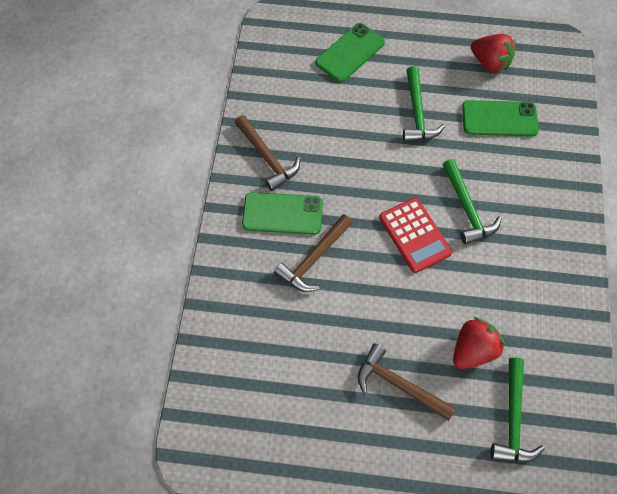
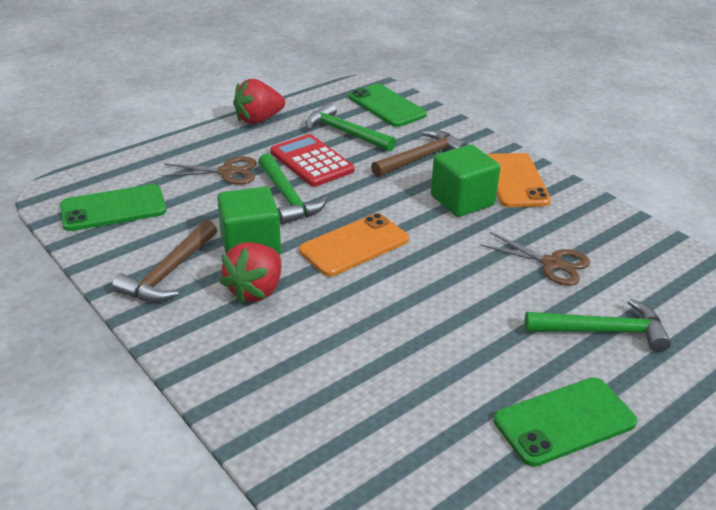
brown hammer: [235,115,300,191] [274,214,353,292] [358,343,456,421] = 3 -> [112,220,217,302] [371,130,468,177] = 2
brown scissors: none = 0 -> [162,156,257,185] [480,232,590,286] = 2
green cube: none = 0 -> [217,187,281,255] [431,144,500,217] = 2
orange phone: none = 0 -> [299,213,409,276] [487,153,551,207] = 2

